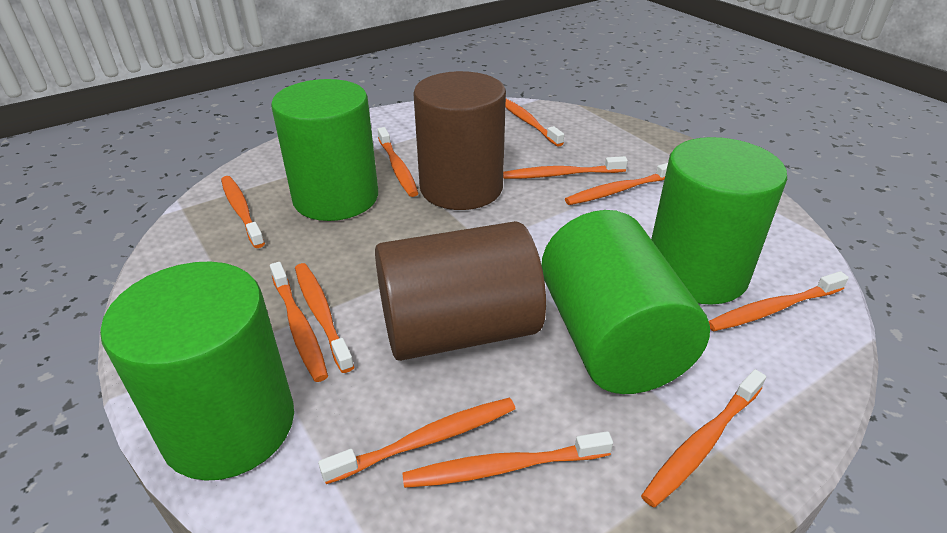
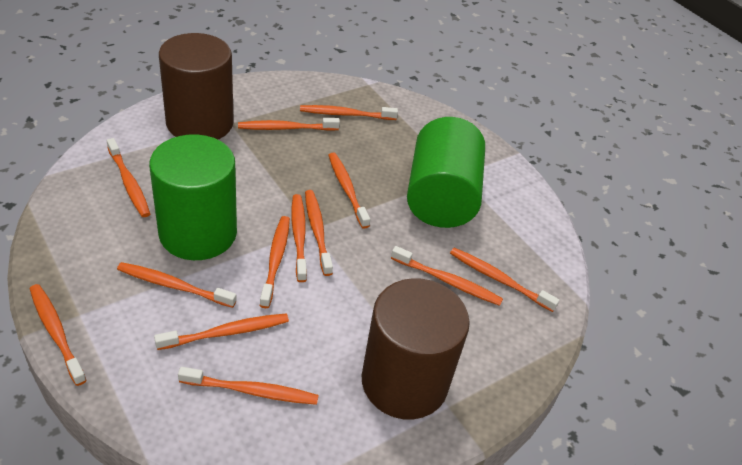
green cylinder: [100,261,294,481] [271,79,378,221] [542,210,710,394] [651,137,787,304] = 4 -> [149,135,237,260] [407,117,485,228] = 2
orange toothbrush: [221,176,265,248] [270,262,328,382] [295,263,354,373] [318,398,515,484] [377,127,418,197] [402,431,613,488] [503,156,628,179] [505,99,564,147] [565,163,668,205] [641,369,766,507] [709,271,849,331] = 11 -> [30,284,87,386] [107,138,150,217] [117,262,237,308] [154,313,289,350] [178,367,319,405] [238,118,340,131] [260,216,290,308] [291,194,307,282] [300,105,398,120] [305,190,333,276] [329,152,370,229] [391,246,503,306] [450,248,560,312] = 13

